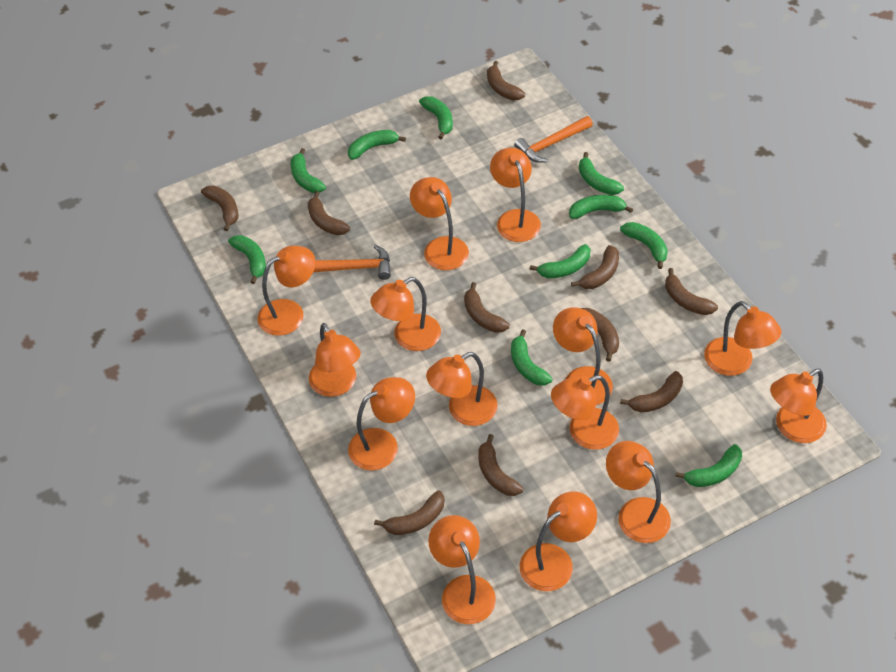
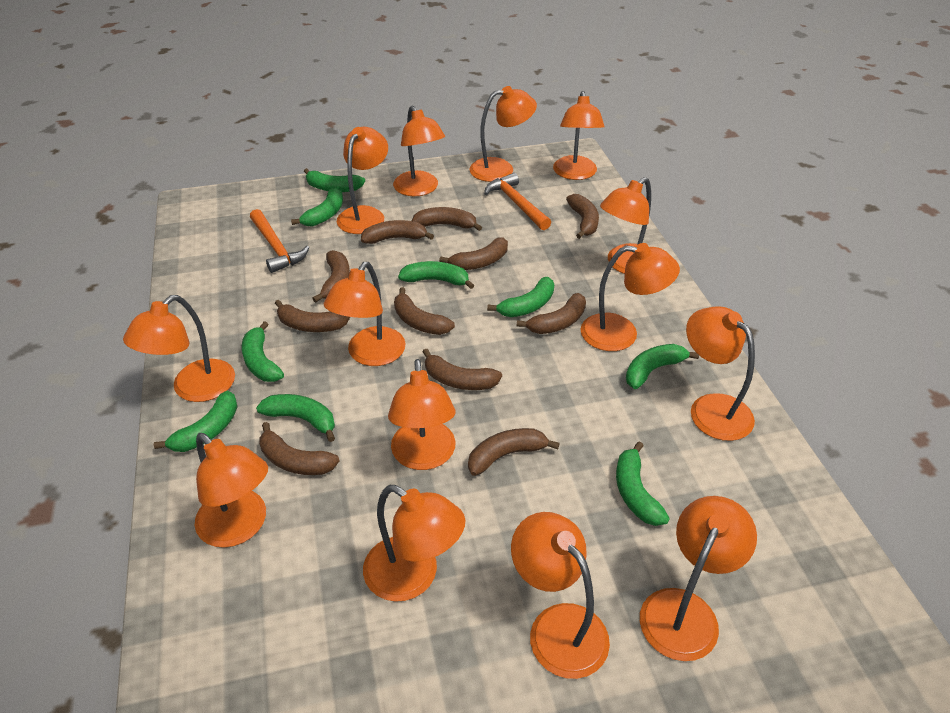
brown banana: [201,186,238,231] [308,191,350,235] [374,490,444,535] [464,282,510,333] [478,434,524,496] [487,61,525,100] [571,245,619,289] [581,308,619,362] [620,371,683,412] [665,268,718,315] = 10 -> [259,422,339,475] [275,300,350,332] [312,250,350,303] [361,220,434,244] [394,287,455,335] [412,207,482,231] [423,349,502,390] [439,237,508,270] [468,428,560,476] [517,293,586,334] [566,194,599,239] = 11
green banana: [228,235,266,284] [290,148,326,193] [348,130,406,160] [419,96,453,140] [511,329,553,386] [530,244,590,278] [569,195,633,219] [579,152,624,195] [620,222,668,269] [675,444,742,487] = 10 -> [154,391,238,452] [242,321,284,382] [256,394,335,442] [291,188,343,226] [304,168,365,192] [398,261,475,289] [487,277,554,317] [616,442,670,526] [626,344,699,389] = 9

